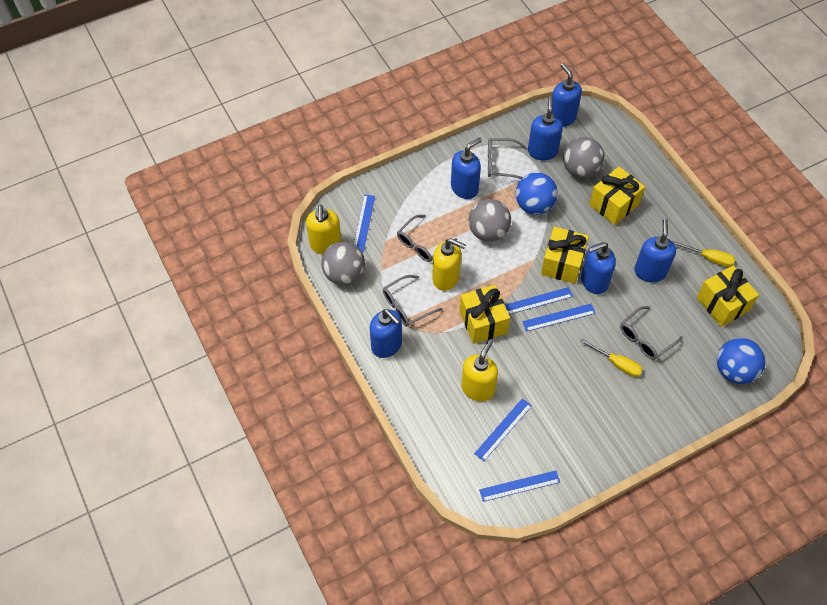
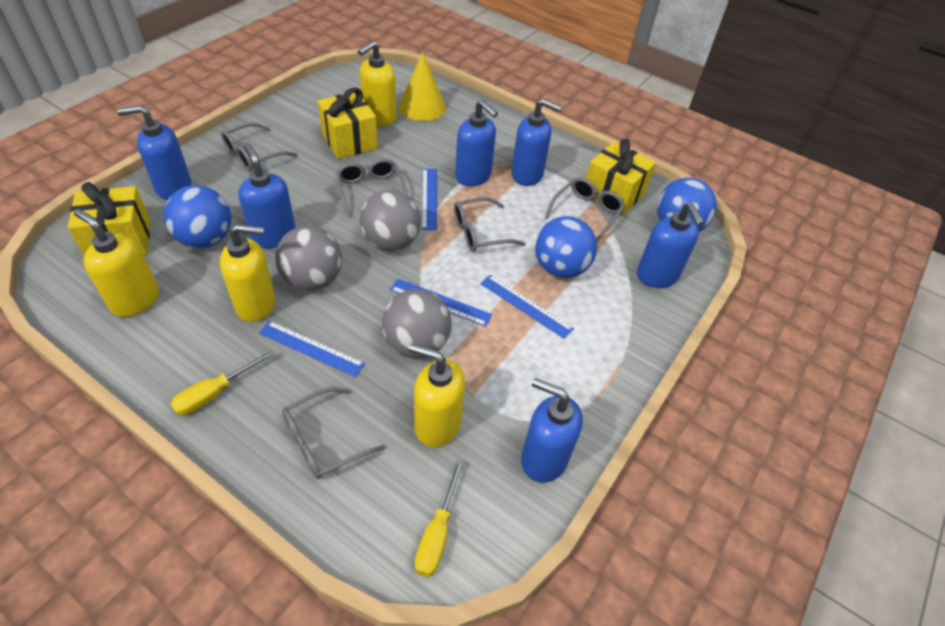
blue ball: [516,172,558,215] [717,338,766,384] = 2 -> [164,185,231,248] [535,216,597,278] [657,178,717,232] = 3
blue ruler: [354,195,375,253] [474,398,532,461] [479,471,560,502] [505,287,573,315] [522,304,596,332] = 5 -> [259,321,365,377] [390,279,492,327] [422,169,437,230] [480,275,574,339] = 4
grey glasses: [383,275,443,326] [397,215,457,262] [488,138,527,179] [620,306,683,360] = 4 -> [221,122,297,171] [282,387,386,479] [336,158,407,217] [454,197,525,252] [545,177,625,242] = 5
yellow cone: none = 0 -> [399,52,446,121] = 1
yellow gift: [459,285,510,344] [541,227,589,284] [589,167,645,225] [696,266,759,327] = 4 -> [68,182,150,255] [318,87,378,159] [586,139,656,215] = 3
yellow soap dispenser: [306,205,342,254] [432,238,466,291] [461,340,498,402] = 3 -> [74,209,159,317] [220,224,276,322] [358,41,397,126] [408,343,465,447] = 4

